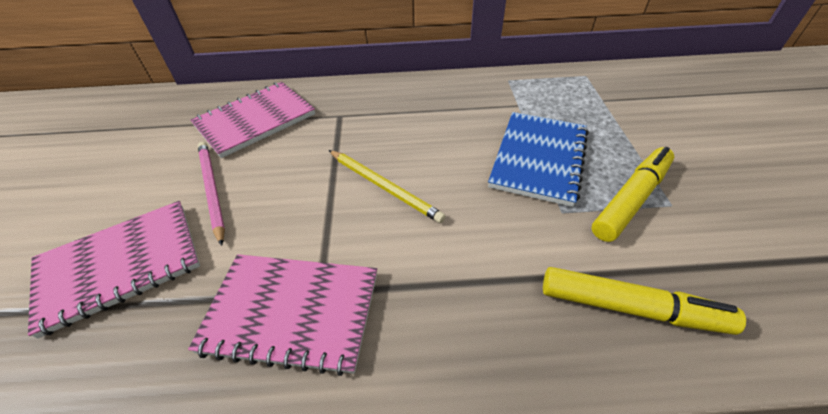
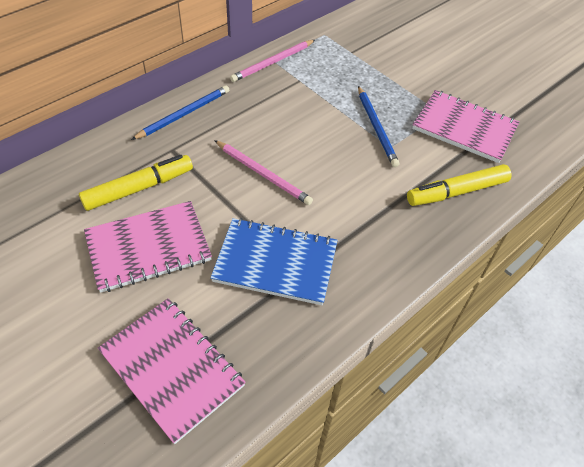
blue pencil: none = 0 -> [131,85,229,140] [358,86,399,167] = 2
pink pencil: [198,142,225,246] = 1 -> [214,140,313,205] [230,40,315,82] = 2
yellow pencil: [329,150,446,223] = 1 -> none = 0

